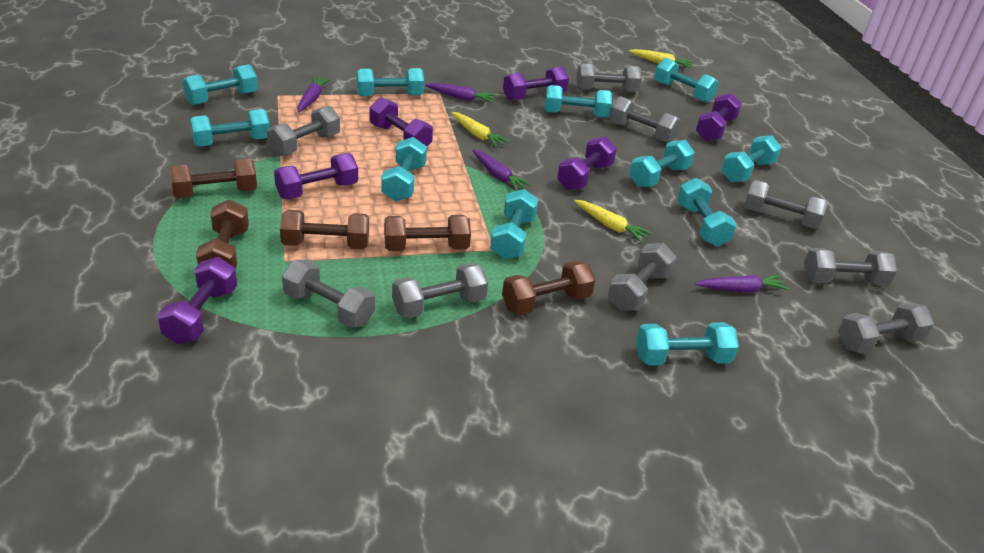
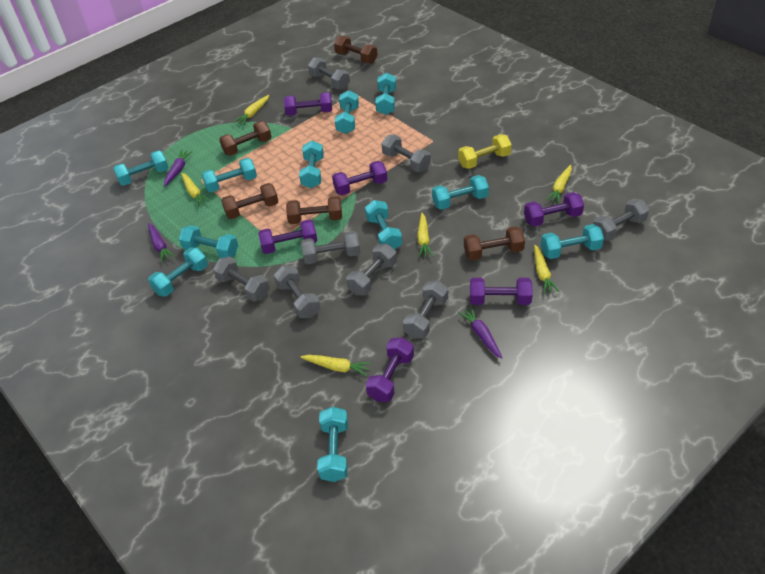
grey dumbbell: [267,106,340,156] [282,259,375,328] [392,263,488,318] [576,64,642,92] [608,243,676,311] [609,96,680,143] [744,180,828,229] [804,248,897,286] [838,302,934,354] = 9 -> [213,256,270,302] [274,265,320,318] [301,231,360,264] [308,57,350,90] [346,244,397,295] [381,135,431,172] [403,280,448,339] [593,198,650,241] = 8
purple carrot: [297,77,330,112] [425,83,496,103] [472,149,531,191] [695,275,789,293] = 4 -> [148,223,175,262] [164,150,193,187] [458,306,502,359] = 3
yellow carrot: [451,112,509,147] [574,200,652,242] [629,49,693,68] = 3 -> [181,173,210,207] [234,95,269,125] [301,355,371,376] [417,213,433,257] [534,245,560,294] [546,165,572,204] = 6
yellow dumbbell: none = 0 -> [458,134,512,169] = 1

